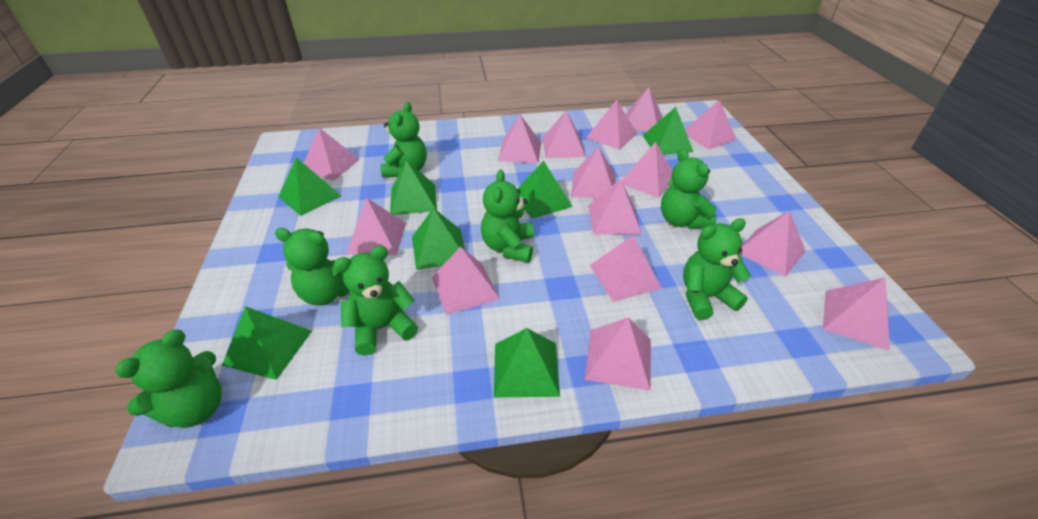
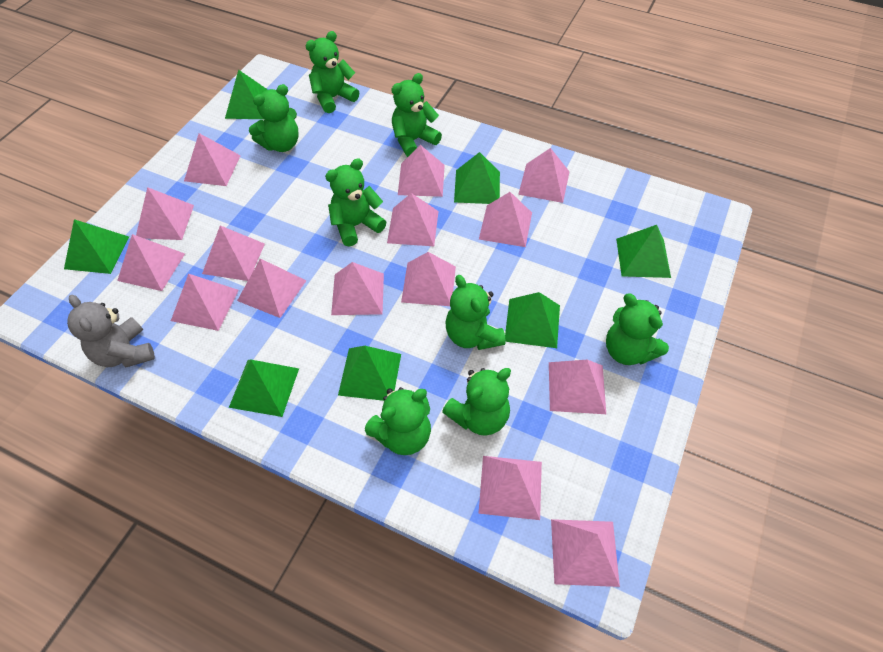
green teddy bear: [115,329,221,428] [275,228,349,306] [333,246,418,356] [381,102,427,177] [481,170,534,263] [661,149,716,229] [683,218,751,320] = 7 -> [249,84,299,152] [305,31,359,113] [325,158,386,246] [365,387,431,455] [392,73,442,157] [442,368,511,436] [446,275,506,350] [606,293,669,365] = 8
grey teddy bear: none = 0 -> [67,295,155,367] = 1

